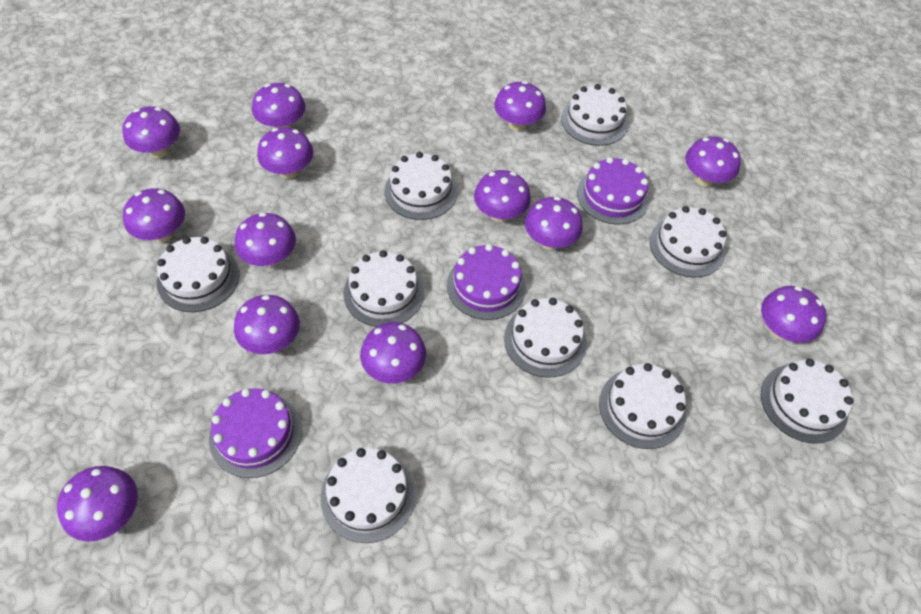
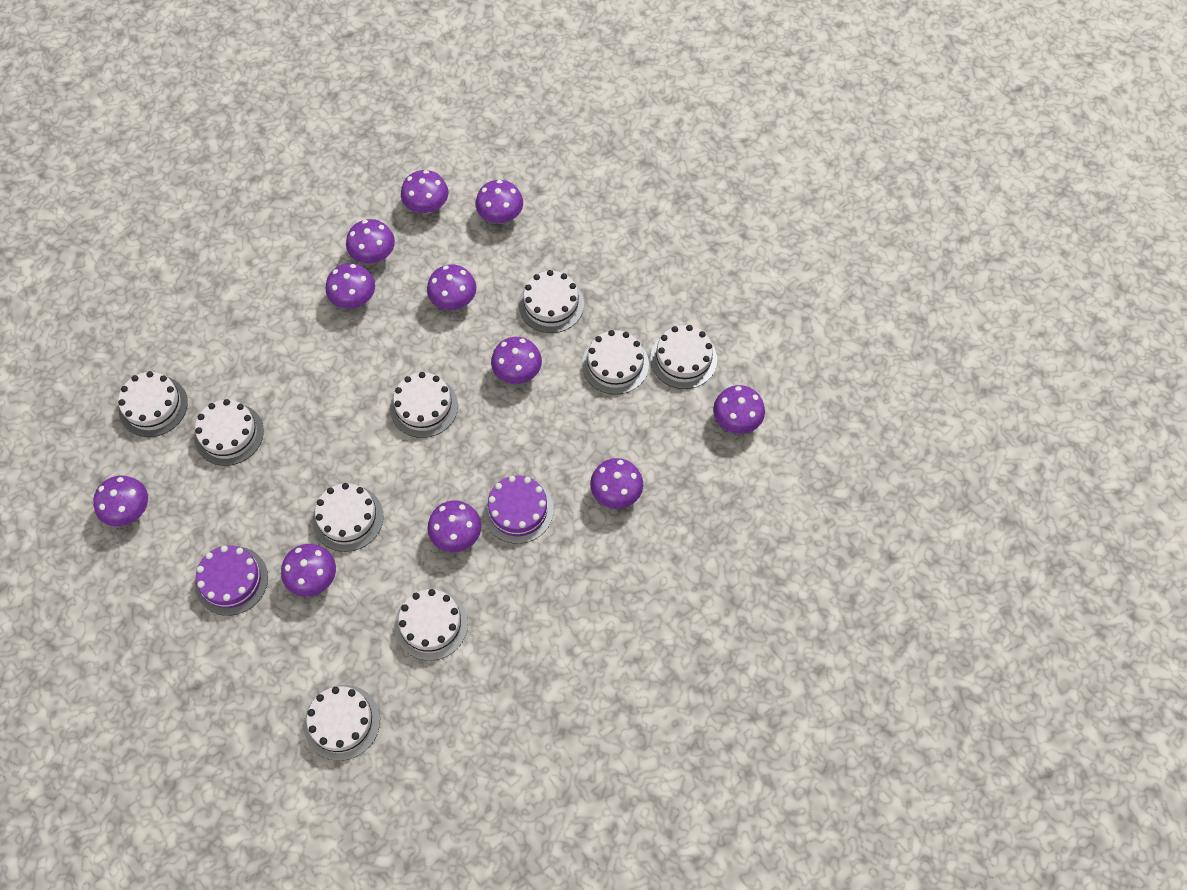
purple cake: [209,388,302,478] [447,244,526,320] [577,157,649,225] = 3 -> [195,545,268,616] [483,475,554,544] = 2
purple mushroom: [57,466,138,542] [123,106,180,158] [123,188,185,242] [234,295,300,354] [235,212,296,267] [252,83,306,128] [257,127,313,179] [360,322,426,384] [474,170,531,222] [494,81,546,131] [525,196,583,250] [685,136,741,187] [761,286,826,343] = 13 -> [93,475,148,527] [281,544,336,597] [326,263,375,309] [346,219,395,264] [401,170,449,214] [427,265,476,310] [428,500,482,552] [475,180,523,223] [491,337,542,384] [590,458,643,509] [713,385,765,434] = 11

